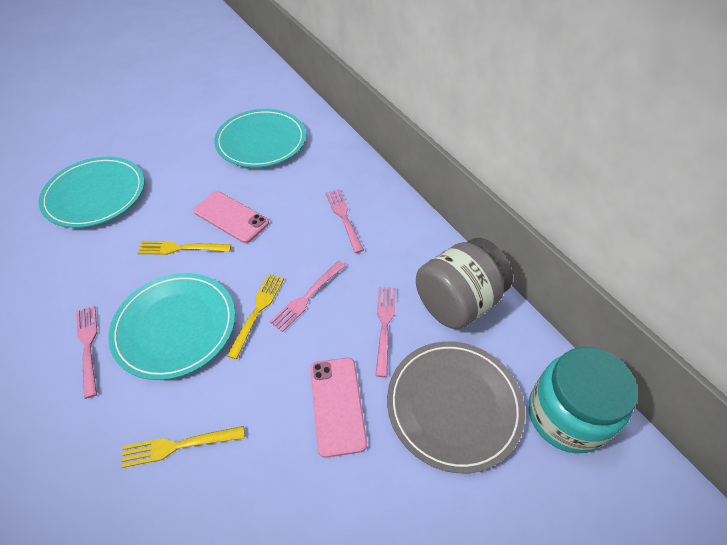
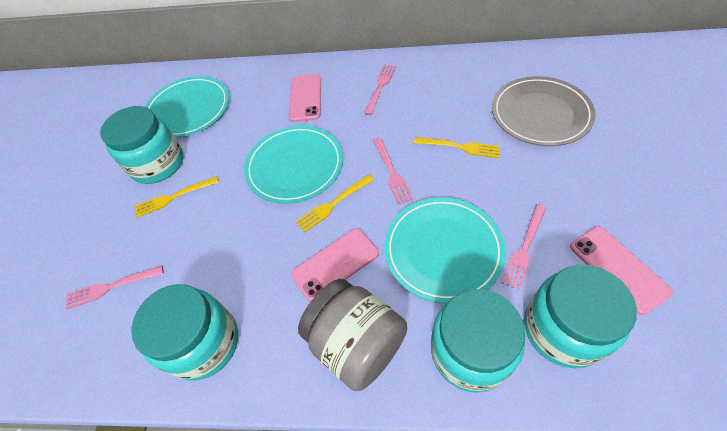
pink phone: [193,191,269,243] [310,358,367,458] = 2 -> [289,74,321,122] [291,228,379,302] [570,226,673,315] = 3
turquoise jar: [529,347,638,453] = 1 -> [100,106,183,184] [131,284,238,381] [431,289,525,393] [524,265,637,368] = 4

